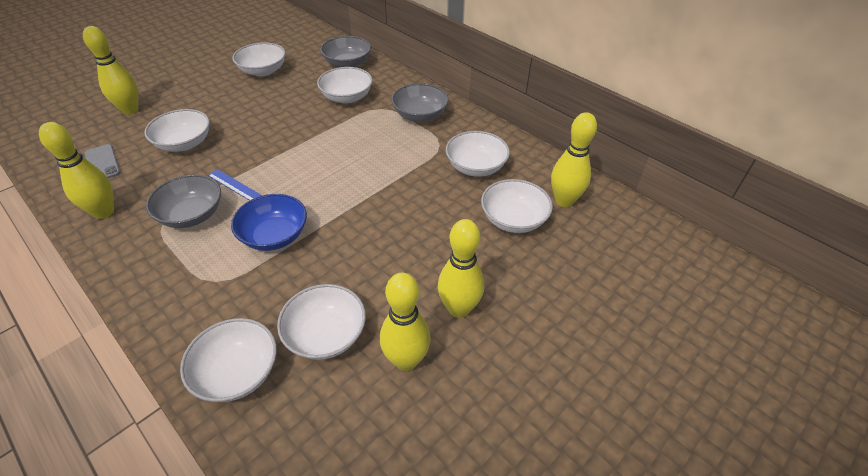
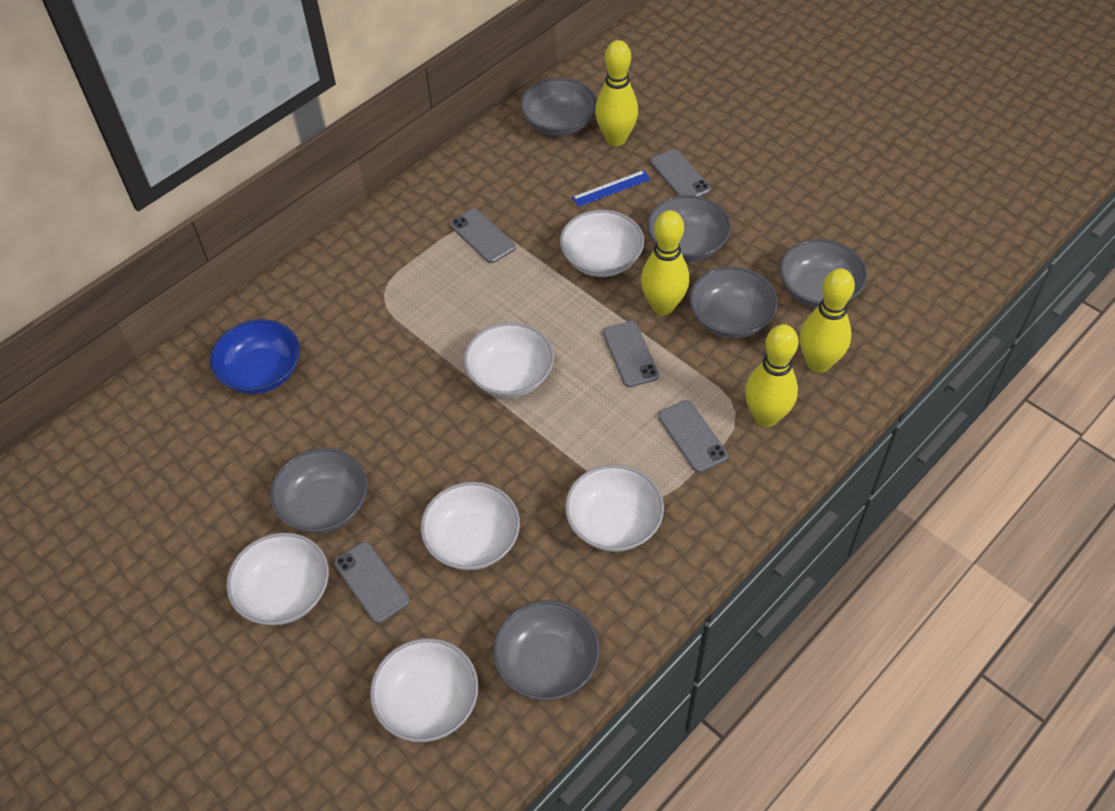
grey bowl: [146,174,221,228] [320,36,371,67] [391,83,449,122] = 3 -> [270,448,368,533] [493,600,600,701] [520,78,597,136] [647,195,731,262] [689,267,778,338] [780,239,867,308] = 6
grey phone: [84,144,121,178] = 1 -> [334,542,410,623] [450,209,516,263] [603,321,659,387] [651,149,711,197] [658,400,728,473] = 5
white bowl: [144,109,210,152] [180,318,277,402] [232,42,286,76] [277,284,366,360] [317,67,373,104] [446,131,510,177] [481,179,553,233] = 7 -> [226,533,329,625] [370,638,479,742] [421,482,520,570] [464,322,554,398] [560,210,644,277] [565,464,664,552] = 6
yellow bowling pin: [39,122,114,219] [83,26,138,115] [380,273,431,371] [438,219,484,318] [551,112,597,207] = 5 -> [595,40,638,146] [641,210,689,315] [745,324,798,427] [800,268,855,373] = 4

